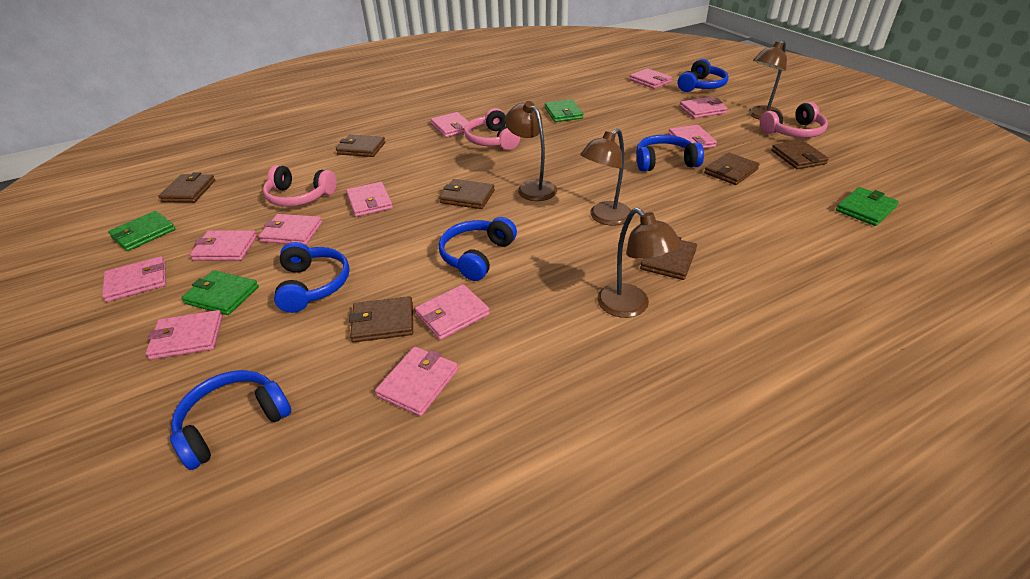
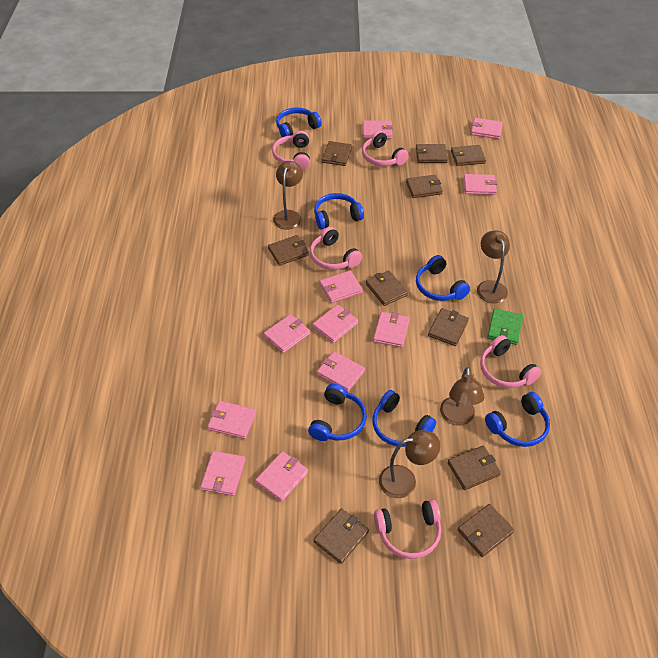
blue headphones: [170,370,291,470] [274,242,350,313] [439,217,517,281] [636,135,704,172] [678,59,729,92] = 5 -> [276,108,322,137] [308,384,367,441] [314,193,364,230] [372,390,436,447] [416,255,470,301] [485,392,550,447] = 6
brown wallet: [158,172,215,203] [336,135,386,157] [349,296,413,342] [439,179,495,209] [640,237,697,280] [704,152,760,185] [771,140,829,169] = 7 -> [268,235,309,266] [314,508,369,564] [322,141,352,166] [366,270,408,306] [406,175,443,198] [416,144,448,163] [428,308,469,346] [447,446,501,490] [451,145,486,166] [457,504,515,557] = 10
green wallet: [108,211,175,251] [181,270,259,315] [545,99,583,122] [836,187,899,226] = 4 -> [487,308,523,345] = 1
pink headphones: [263,165,337,207] [464,108,520,150] [760,102,828,138] = 3 -> [272,131,310,170] [310,227,362,270] [362,130,409,166] [374,499,441,559] [480,335,541,388] = 5

